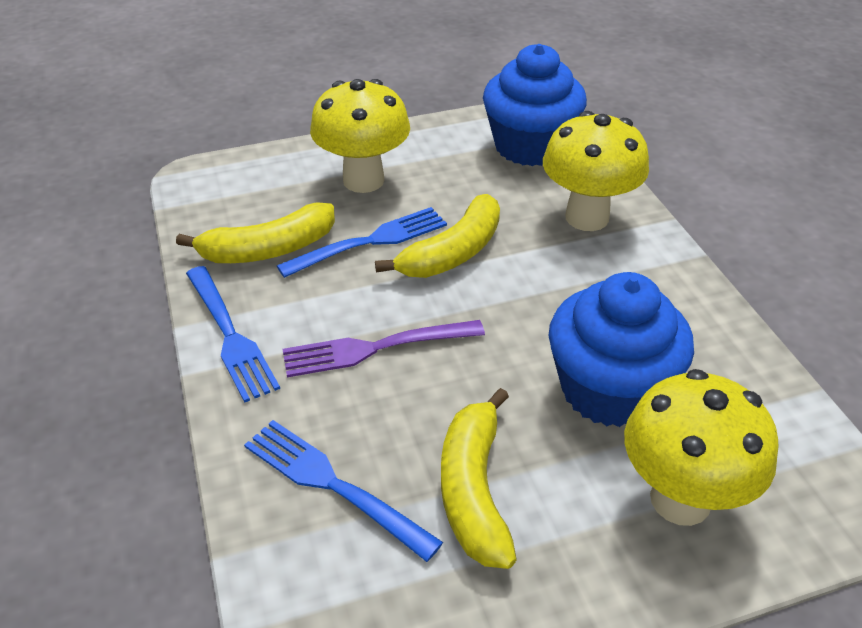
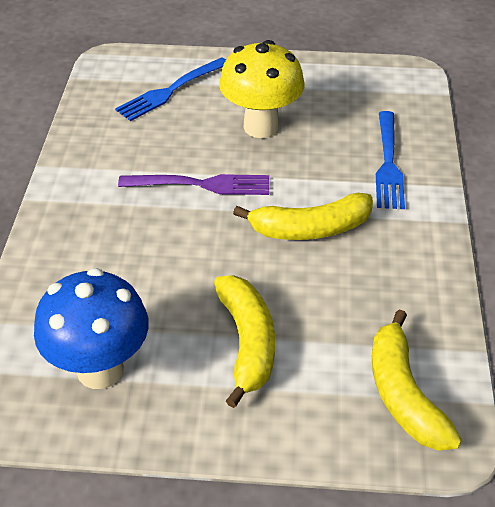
blue cupcake: [483,44,587,166] [549,272,694,427] = 2 -> none = 0
blue fork: [186,266,280,403] [244,420,443,562] [277,207,447,278] = 3 -> [115,57,226,121] [376,111,405,209] = 2
blue mushroom: none = 0 -> [34,268,149,389] = 1
yellow mushroom: [310,79,410,193] [543,111,649,231] [624,369,779,526] = 3 -> [219,40,304,138] = 1

